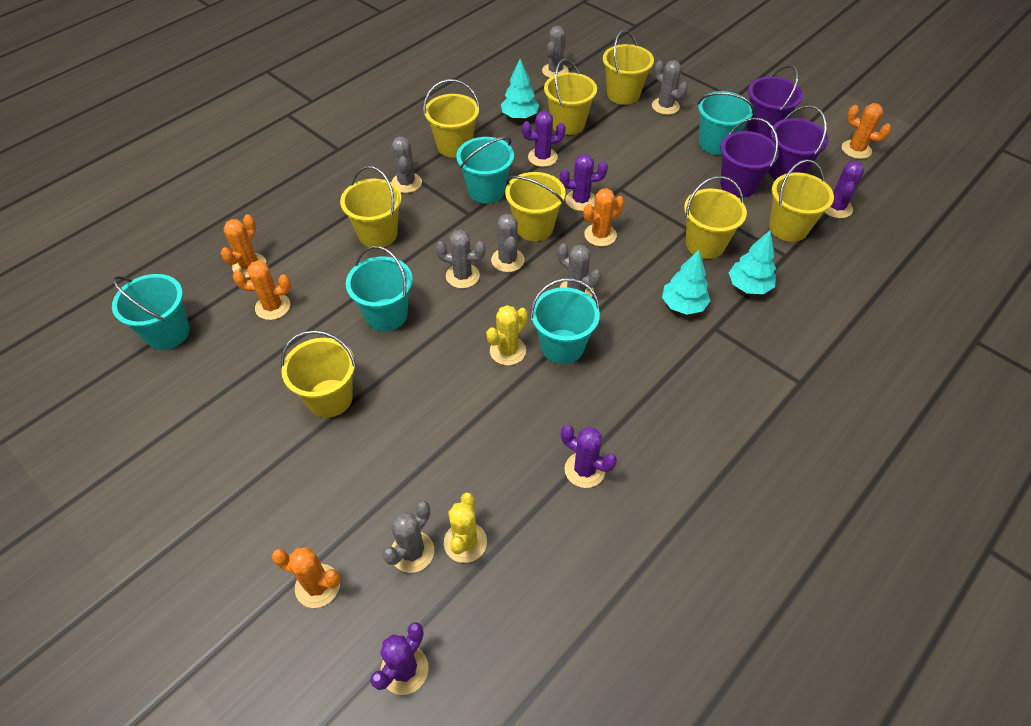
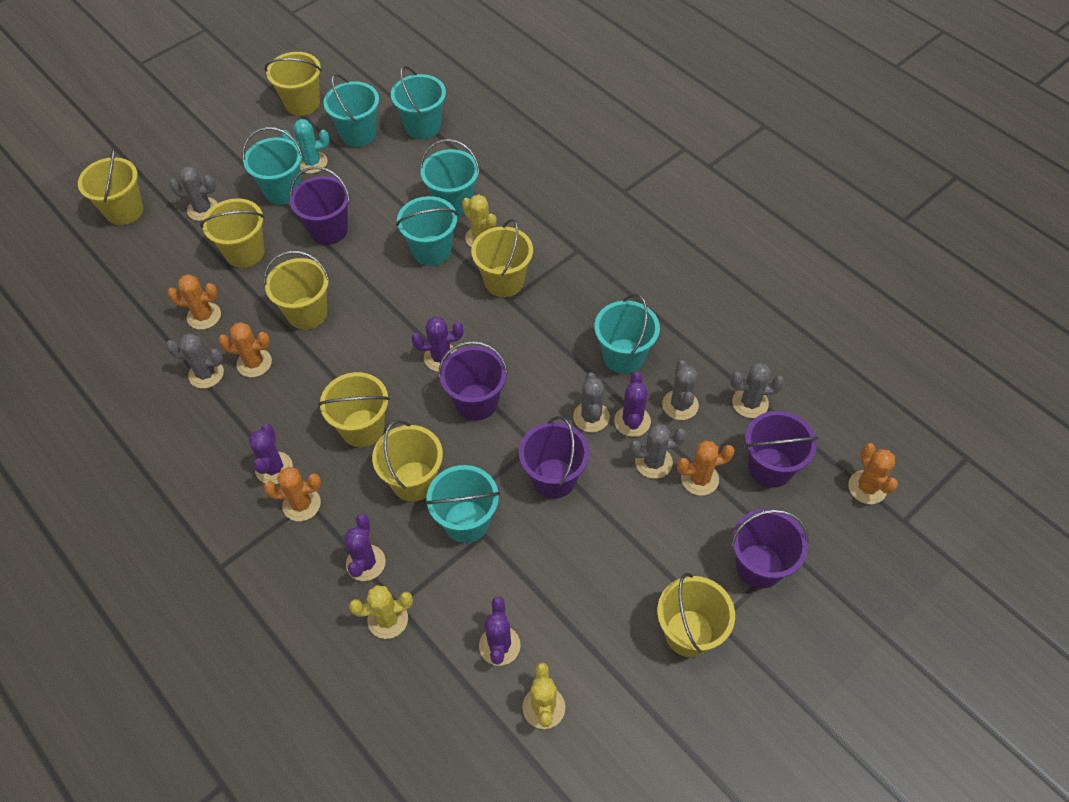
grey cactus: [382,501,434,573] [391,136,422,193] [435,230,486,288] [491,214,525,272] [542,26,569,78] [558,243,601,297] [652,60,688,115] = 7 -> [166,333,224,389] [169,166,218,221] [573,372,610,432] [629,423,686,479] [662,360,699,420] [730,363,785,418] = 6
purple bucket: [720,118,779,198] [747,65,803,139] [768,105,829,180] = 3 -> [290,166,350,245] [438,341,508,421] [519,416,589,499] [731,509,808,588] [745,411,819,488] = 5
turquoise bucket: [112,274,190,350] [346,246,413,331] [456,137,514,204] [530,278,600,364] [697,91,755,155] = 5 -> [242,127,303,205] [324,74,379,147] [391,66,446,139] [396,196,458,266] [420,139,480,217] [425,465,500,543] [594,294,660,374] = 7
turquoise cactus: none = 0 -> [281,119,330,174] = 1
turquoise tree: [501,59,539,119] [662,250,710,315] [729,231,776,294] = 3 -> none = 0
yellow cactus: [444,492,487,563] [486,305,528,365] = 2 -> [349,585,413,639] [462,194,497,247] [522,662,565,729] = 3

